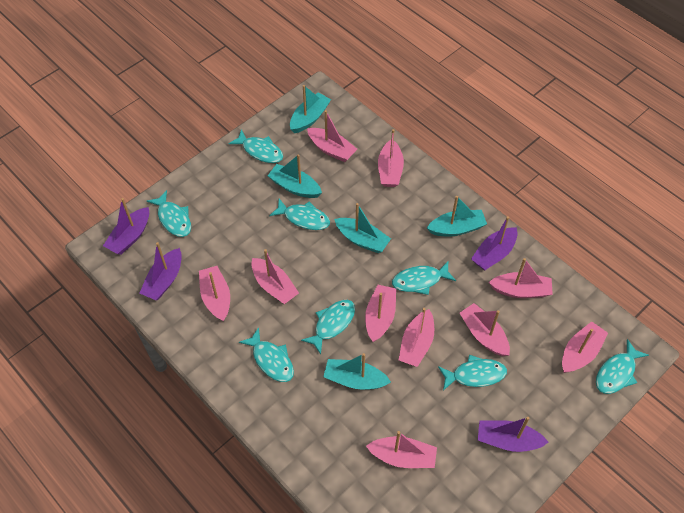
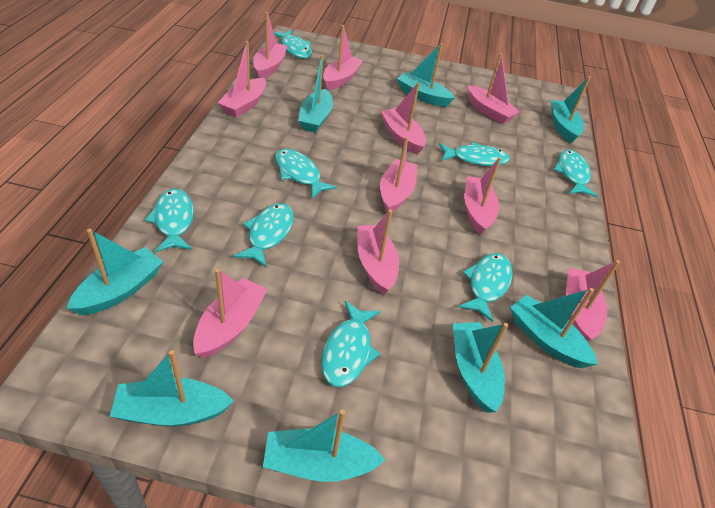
purple boat: [103,198,149,255] [140,242,182,300] [471,216,517,271] [478,417,548,452] = 4 -> none = 0
turquoise boat: [268,154,322,198] [290,85,331,133] [323,353,391,390] [334,203,391,253] [427,196,487,236] = 5 -> [67,229,164,315] [110,350,234,426] [263,409,386,482] [298,55,333,133] [397,43,455,107] [453,322,508,413] [510,288,598,368] [551,76,591,143] = 8

